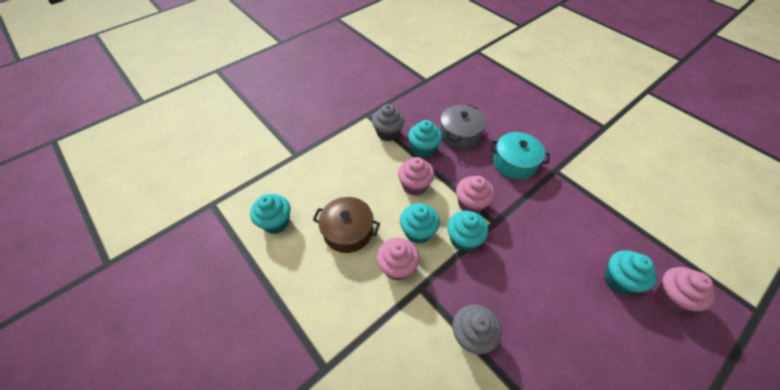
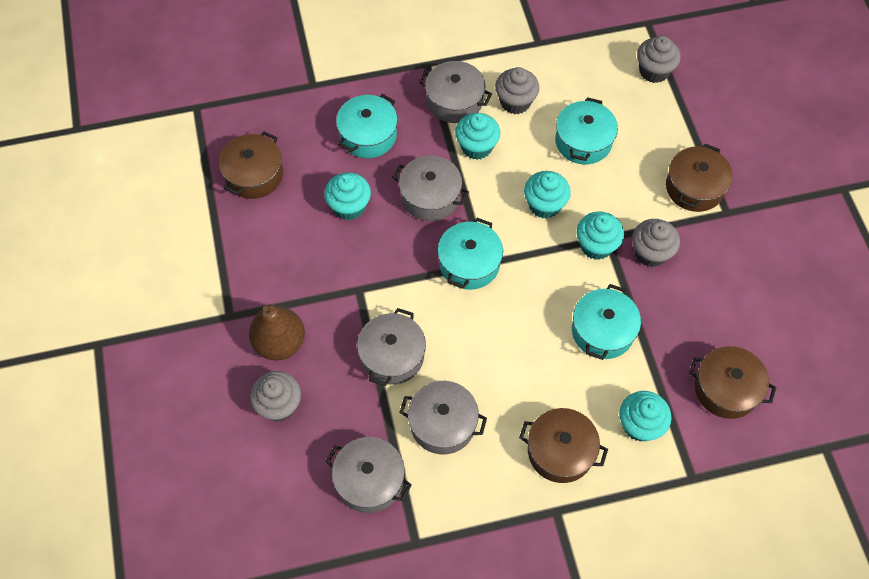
brown pear: none = 0 -> [249,305,305,360] = 1
brown pot: [313,197,380,253] = 1 -> [219,131,283,199] [519,408,608,483] [666,144,733,212] [689,346,777,419] = 4
grey cupcake: [372,104,405,141] [453,304,501,355] = 2 -> [250,371,301,422] [495,67,539,114] [632,219,680,267] [637,36,681,83] = 4
grey pot: [440,105,486,149] = 1 -> [326,437,412,513] [357,308,426,386] [392,155,469,221] [399,381,487,454] [419,61,492,123] = 5
pink cupcake: [377,238,419,281] [398,157,435,196] [456,176,495,214] [656,267,715,312] = 4 -> none = 0
turquoise pot: [490,132,550,179] = 1 -> [336,94,398,158] [438,218,503,290] [555,97,618,164] [572,284,641,360] = 4

